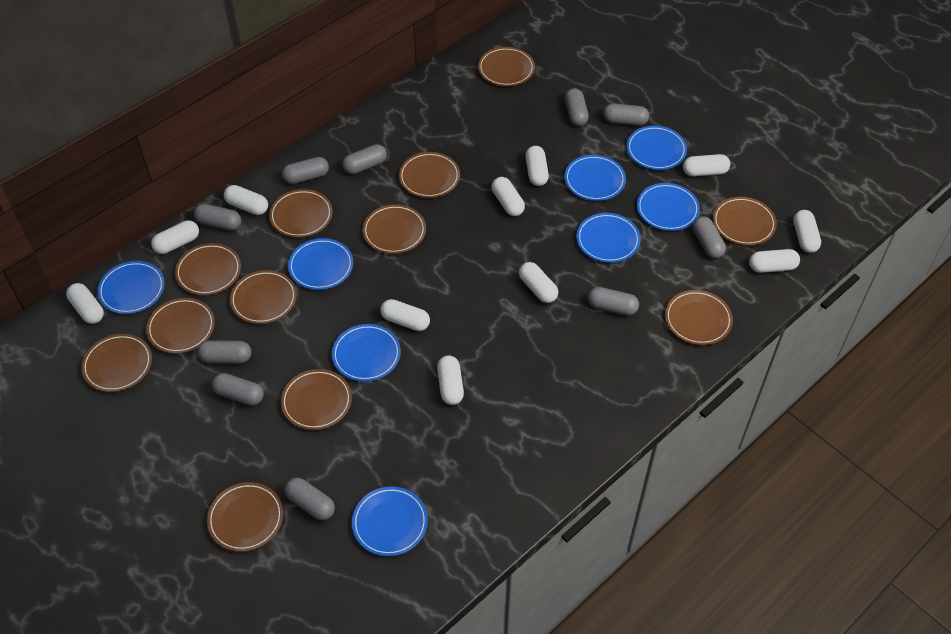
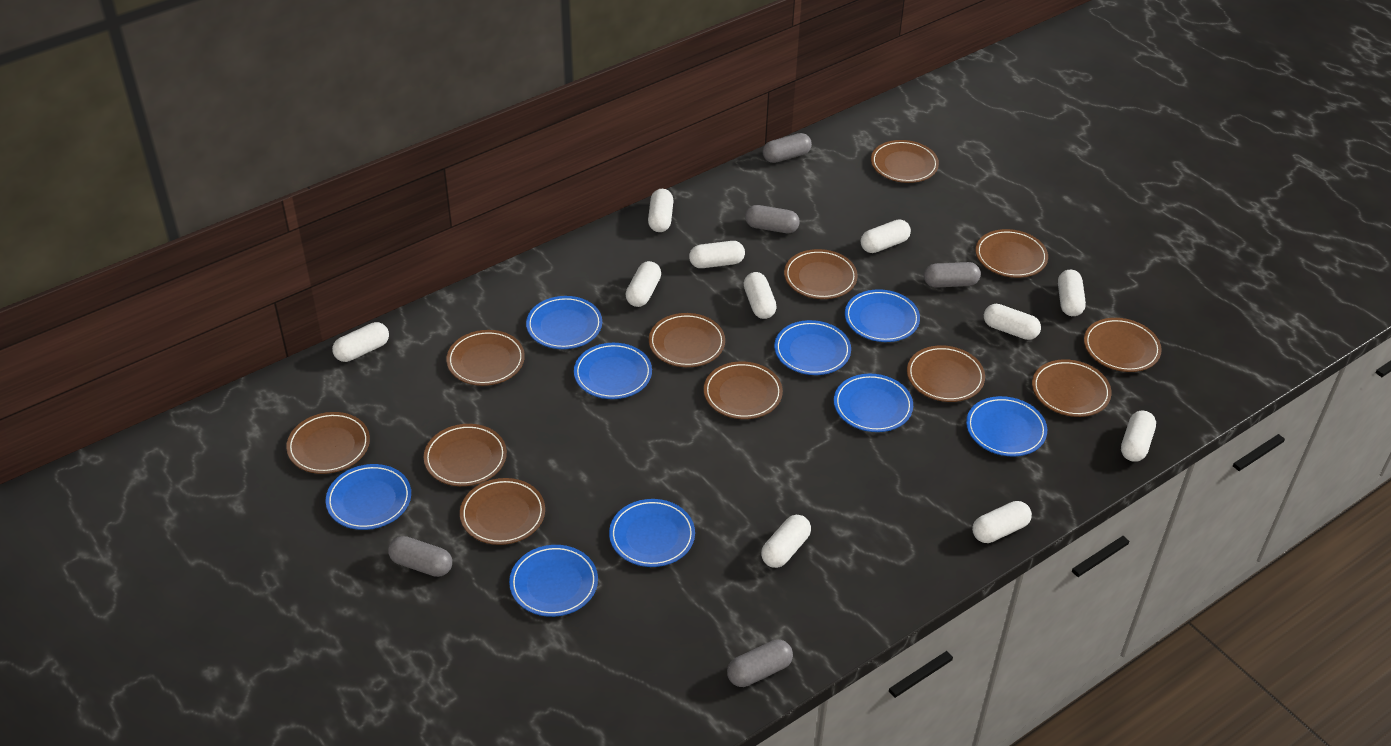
blue plate: [97,261,165,314] [288,238,353,290] [332,324,401,382] [352,486,428,556] [564,155,626,201] [576,213,641,263] [626,126,687,170] [637,183,700,231] = 8 -> [326,464,411,530] [509,545,598,617] [526,296,602,349] [574,343,652,399] [609,499,695,567] [774,320,851,375] [834,374,913,432] [845,289,920,342] [966,396,1047,457] = 9
grey capsule: [194,204,241,231] [197,340,251,363] [212,373,264,406] [282,157,329,184] [284,477,335,520] [342,144,387,174] [565,88,589,126] [588,287,639,316] [603,104,649,125] [692,216,726,259] = 10 -> [388,536,452,577] [727,639,793,687] [745,205,800,233] [763,133,812,163] [924,262,981,288] = 5

